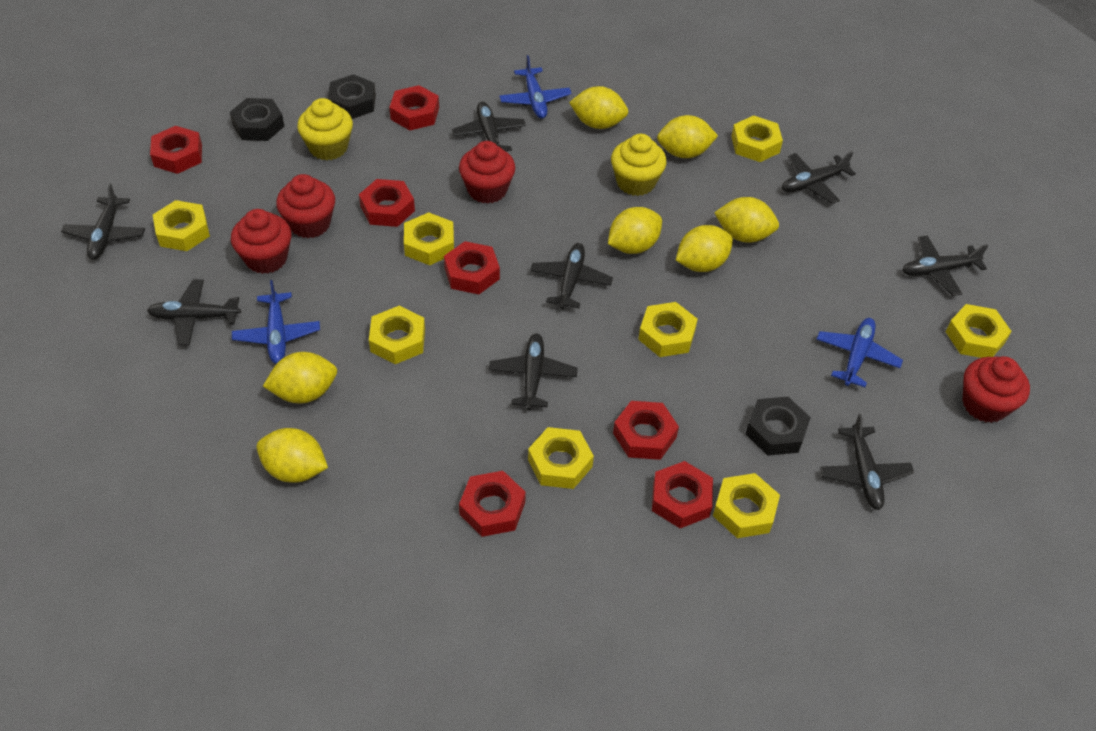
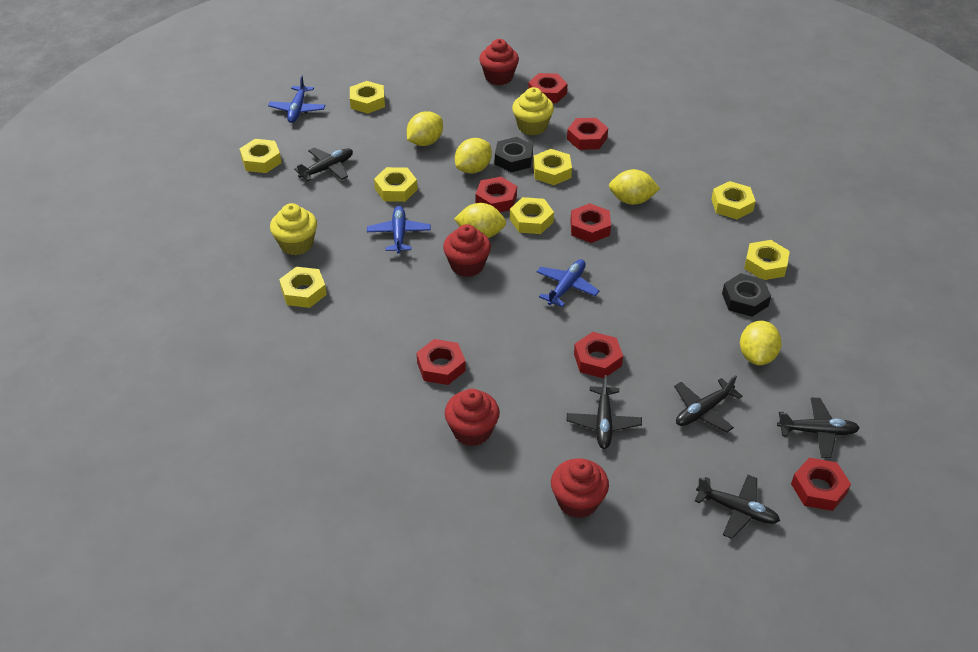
black nut: [230,98,284,141] [328,74,376,119] [745,397,811,456] = 3 -> [495,137,533,172] [722,273,771,317] = 2
black plane: [61,183,145,260] [147,279,241,346] [452,102,526,151] [489,333,578,410] [530,243,613,309] [782,151,856,204] [820,414,914,510] [902,235,989,296] = 8 -> [294,148,353,181] [567,375,642,449] [674,375,742,432] [695,475,780,539] [777,397,860,458] = 5
yellow lemon: [256,428,328,483] [263,352,337,403] [569,86,628,129] [608,207,662,254] [657,115,718,158] [676,225,733,272] [714,197,779,243] = 7 -> [407,111,443,146] [454,203,506,238] [455,138,492,174] [609,169,660,205] [740,321,782,365] = 5

